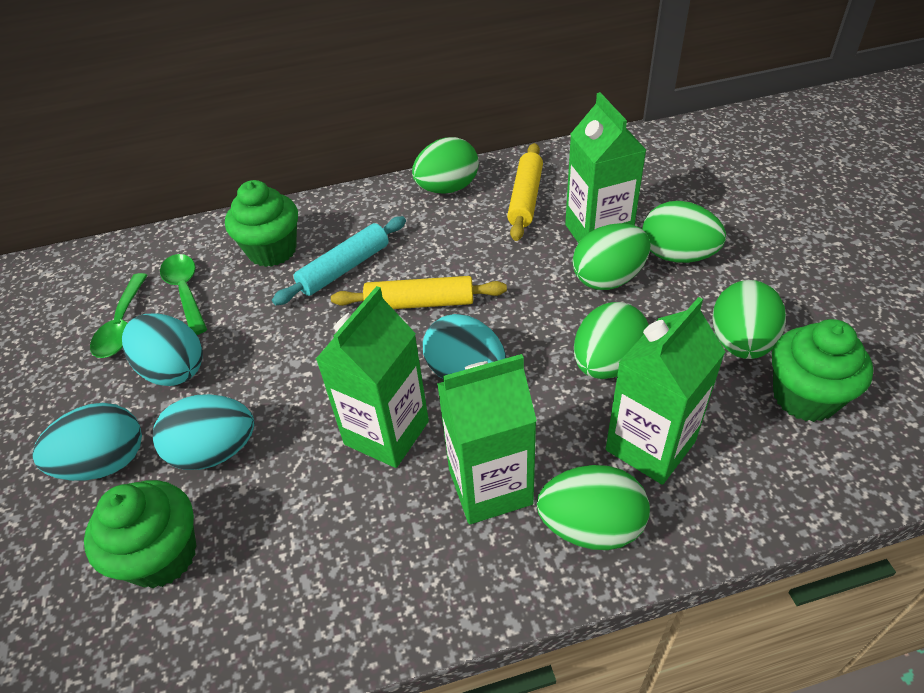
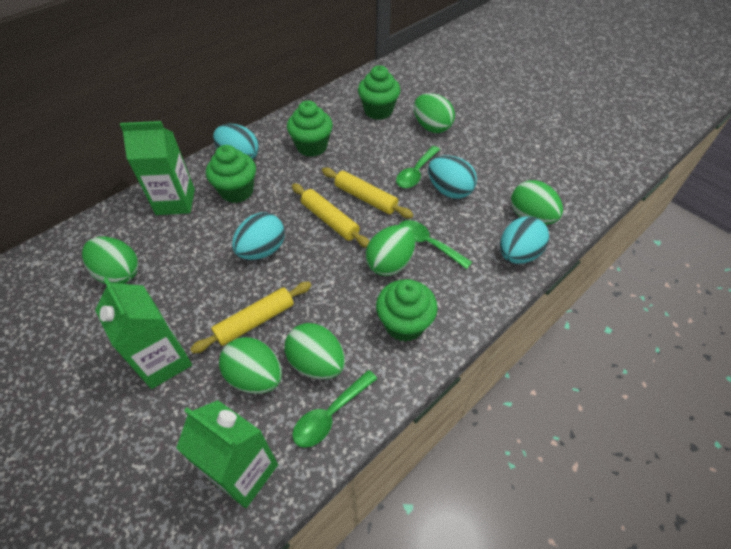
green carton: [316,286,429,468] [437,354,537,524] [565,92,646,243] [606,297,725,485] = 4 -> [95,277,192,389] [120,121,195,215] [176,400,278,508] = 3
green cupcake: [84,480,197,588] [225,180,298,267] [772,319,873,422] = 3 -> [206,145,256,203] [287,101,333,157] [358,65,401,120] [376,279,438,342] = 4
green spoon: [90,273,147,358] [160,254,207,335] = 2 -> [292,370,377,448] [396,146,440,188] [399,220,472,269] = 3
turquoise rolling pin: [272,216,406,305] = 1 -> none = 0
yellow rolling pin: [331,276,507,309] [507,143,543,241] = 2 -> [190,282,312,354] [292,183,370,248] [322,168,413,218] = 3

